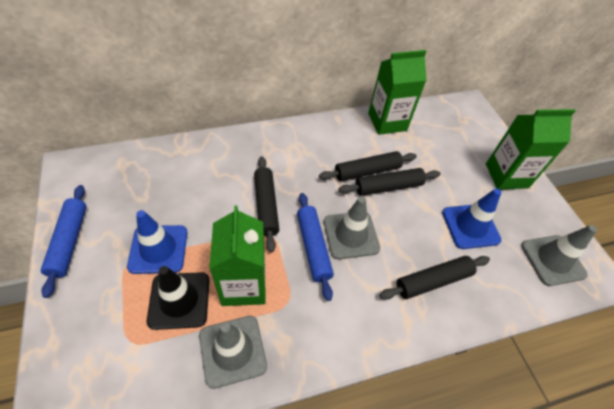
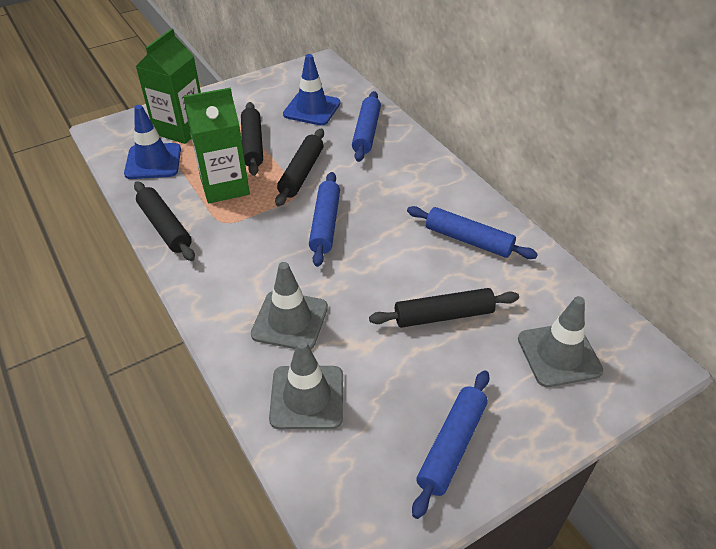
black traffic cone: [147,266,210,330] = 1 -> none = 0
blue rolling pin: [41,185,86,298] [297,193,334,301] = 2 -> [309,172,340,267] [352,91,381,162] [407,206,538,259] [412,370,489,519] = 4
green carton: [209,206,265,306] [368,50,427,135] [486,109,576,189] = 3 -> [135,28,201,144] [184,88,250,204] = 2

